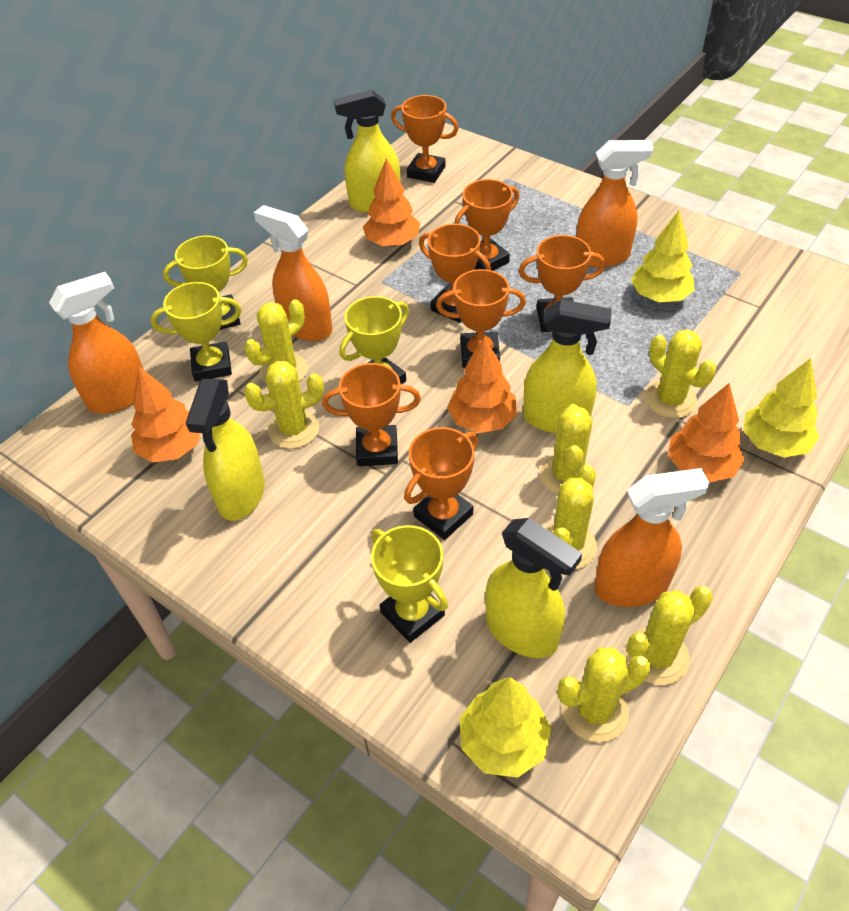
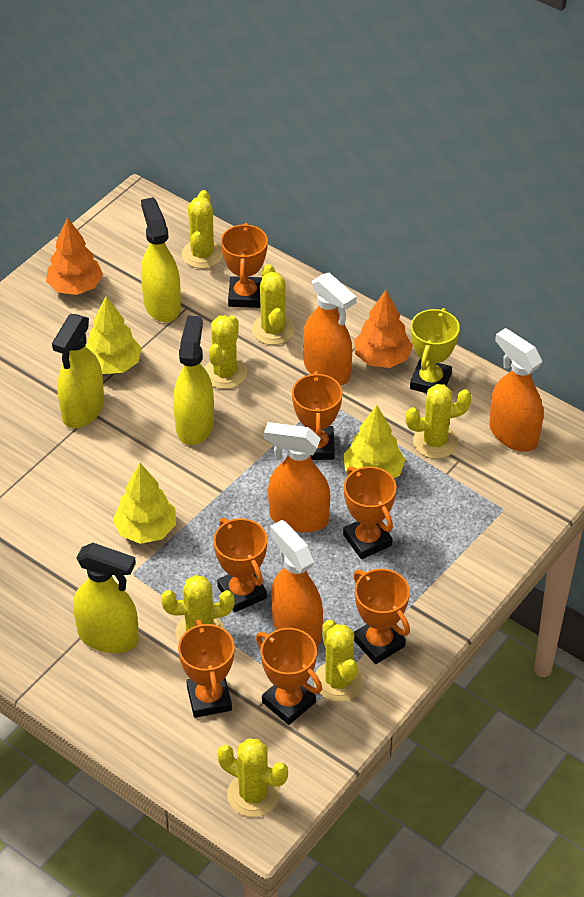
orange tree: [131,367,200,463] [363,158,420,247] [447,336,518,433] [668,383,745,483] = 4 -> [46,217,103,295] [354,290,413,368] = 2
yellow trophy: [151,282,242,382] [163,235,248,330] [339,296,409,384] [371,525,448,643] = 4 -> [410,308,460,393] = 1

